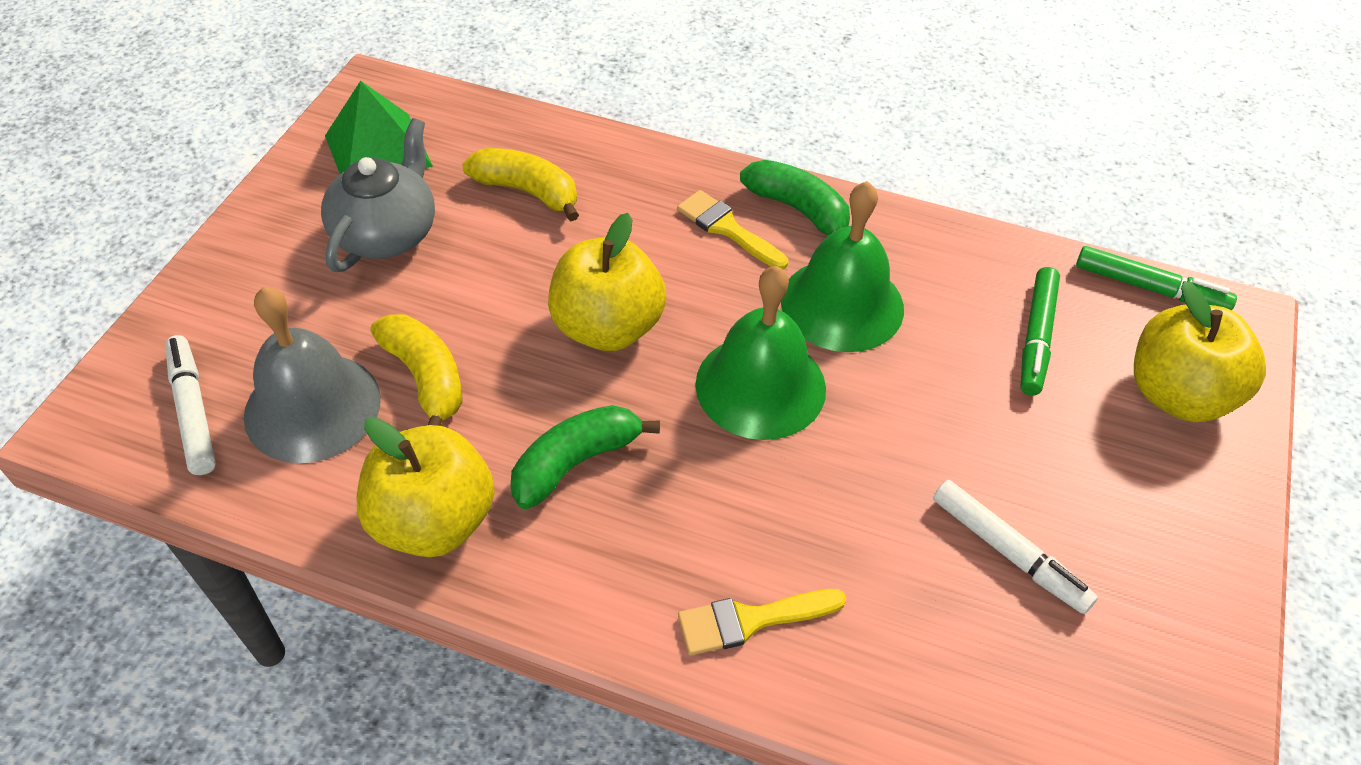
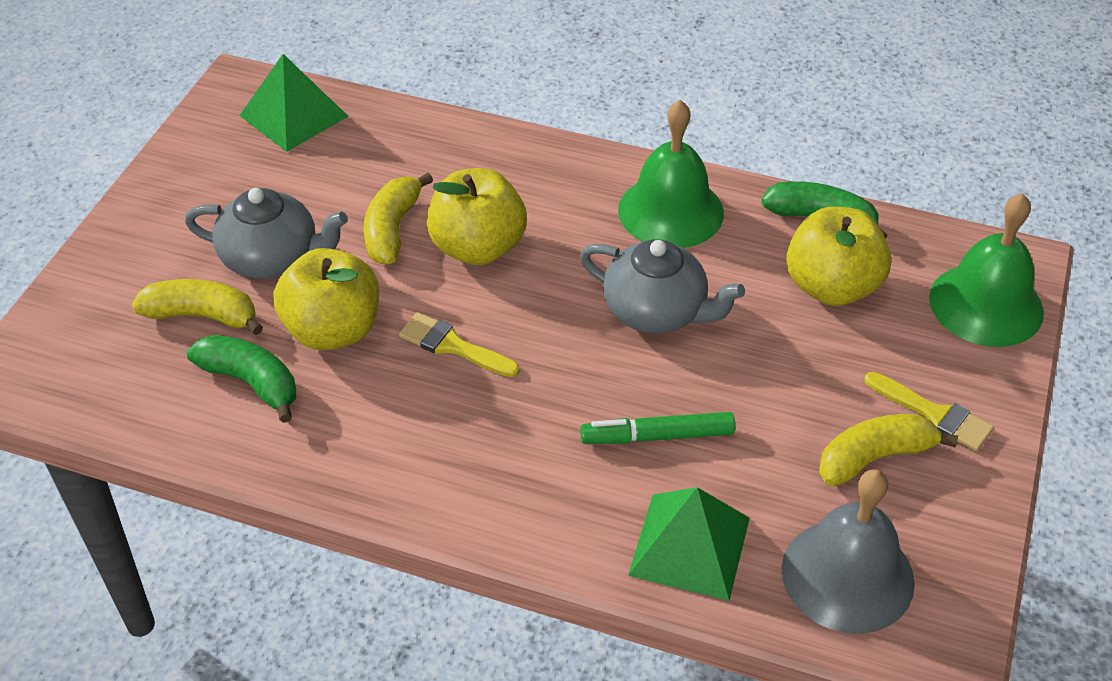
green marker: [1020,267,1060,396] [1076,246,1237,310] = 2 -> [580,412,735,444] = 1
green pyramid: [325,80,433,174] = 1 -> [239,54,348,152] [628,487,750,601] = 2
grey teapot: [321,118,435,272] = 1 -> [185,188,348,279] [580,239,745,333] = 2
white marker: [165,335,216,475] [933,480,1098,614] = 2 -> none = 0
yellow banana: [371,314,463,426] [462,148,579,221] = 2 -> [132,279,263,335] [364,173,433,265] [819,414,958,486] = 3

